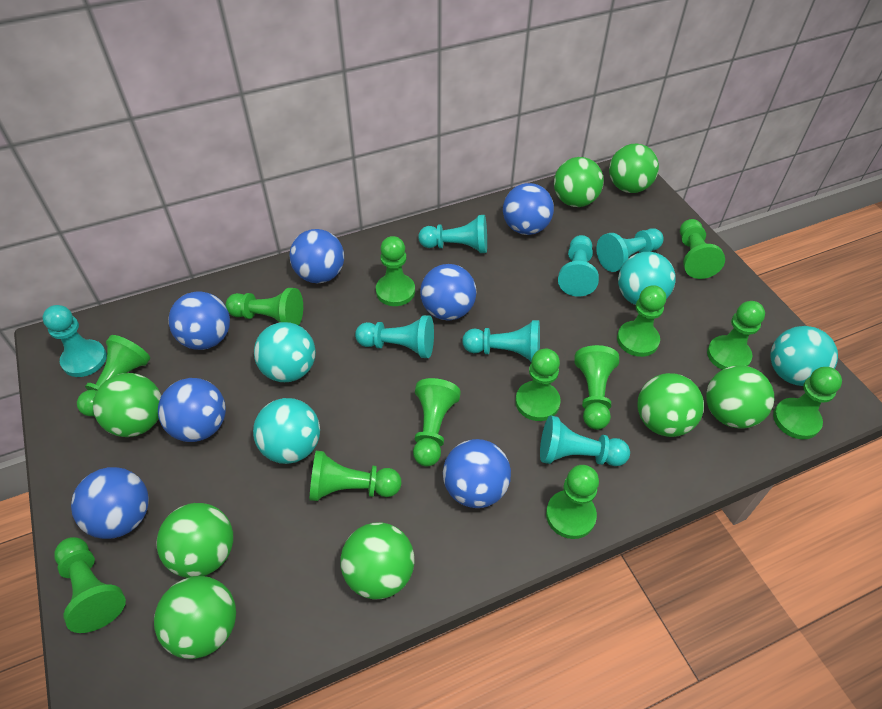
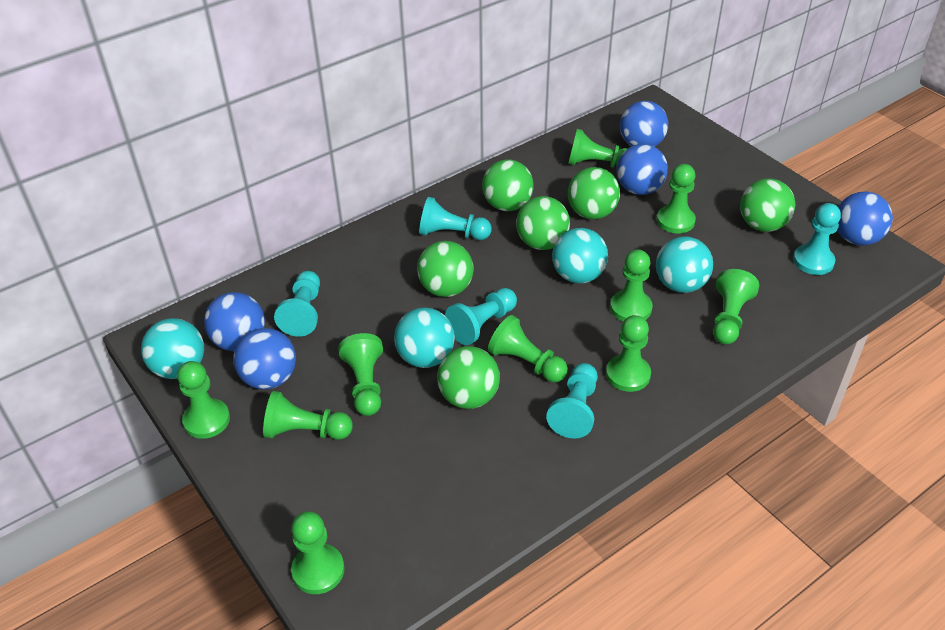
blue ball: [71,467,149,539] [158,378,226,442] [168,291,230,350] [289,229,344,283] [420,264,477,320] [443,439,511,508] [503,183,554,235] = 7 -> [204,292,265,351] [233,328,296,389] [616,144,668,195] [620,101,668,147] [837,192,893,246] = 5
green ball: [93,373,161,437] [154,576,236,659] [156,503,233,578] [340,522,414,599] [554,157,604,207] [609,143,659,193] [637,373,704,437] [706,365,774,429] = 8 -> [417,241,473,297] [437,346,500,409] [482,160,534,211] [516,196,570,250] [568,167,620,219] [740,179,795,232] = 6
green pawn: [54,537,126,633] [77,335,150,416] [226,288,303,325] [310,451,401,501] [376,236,415,306] [413,378,461,467] [515,349,561,421] [546,465,599,539] [574,345,619,430] [617,285,666,357] [680,219,725,279] [707,301,765,370] [773,367,842,439] = 13 -> [177,361,230,439] [263,391,353,440] [291,511,345,594] [338,333,383,416] [488,315,568,382] [568,129,628,168] [606,315,651,392] [610,249,653,321] [657,164,696,234] [713,269,759,344] = 10
turquoise pawn: [42,305,107,377] [355,315,434,358] [418,215,487,253] [462,320,540,363] [540,415,630,466] [558,235,599,297] [596,228,664,272] = 7 -> [274,271,320,337] [419,197,492,240] [445,288,517,345] [546,363,598,439] [793,203,841,275] = 5

